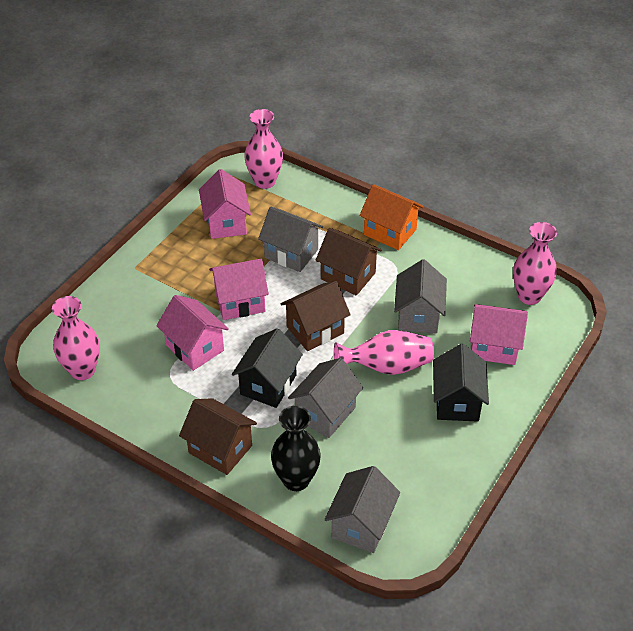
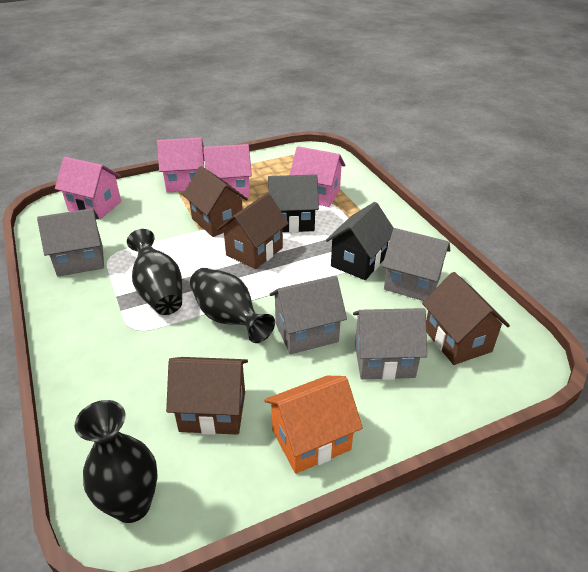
black vase: [271,406,321,491] = 1 -> [75,400,158,523] [127,229,182,315] [190,268,275,343] = 3
brown house: [179,398,257,475] [281,281,351,351] [315,228,382,296] = 3 -> [166,357,248,435] [182,166,248,237] [217,193,289,269] [422,272,510,365] = 4
pink vase: [52,296,100,380] [244,109,283,189] [334,330,434,375] [513,222,557,305] = 4 -> none = 0

